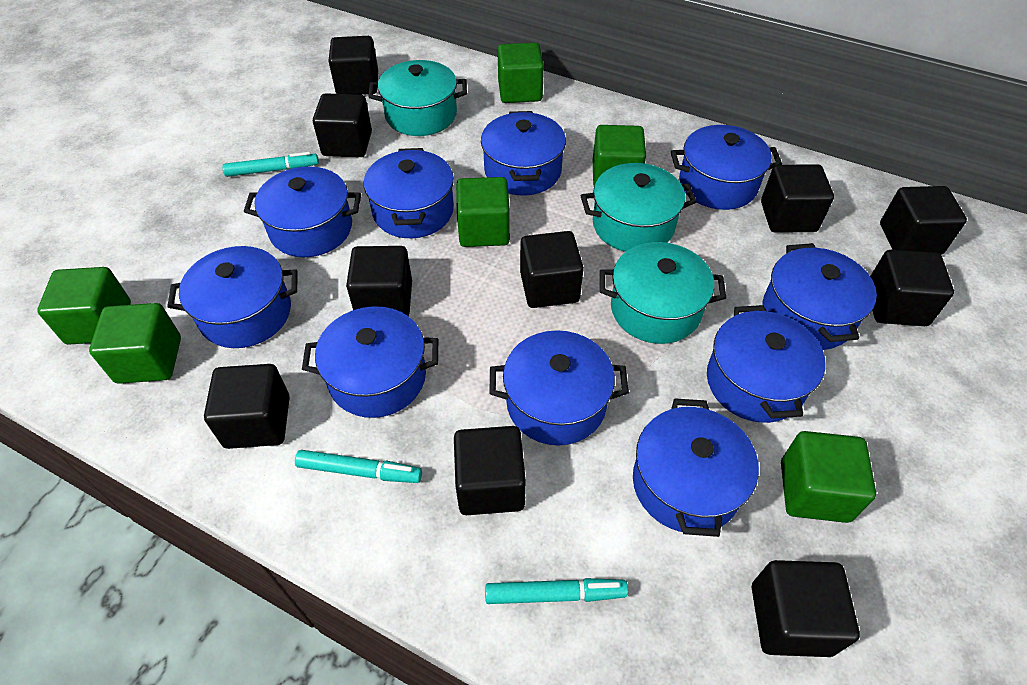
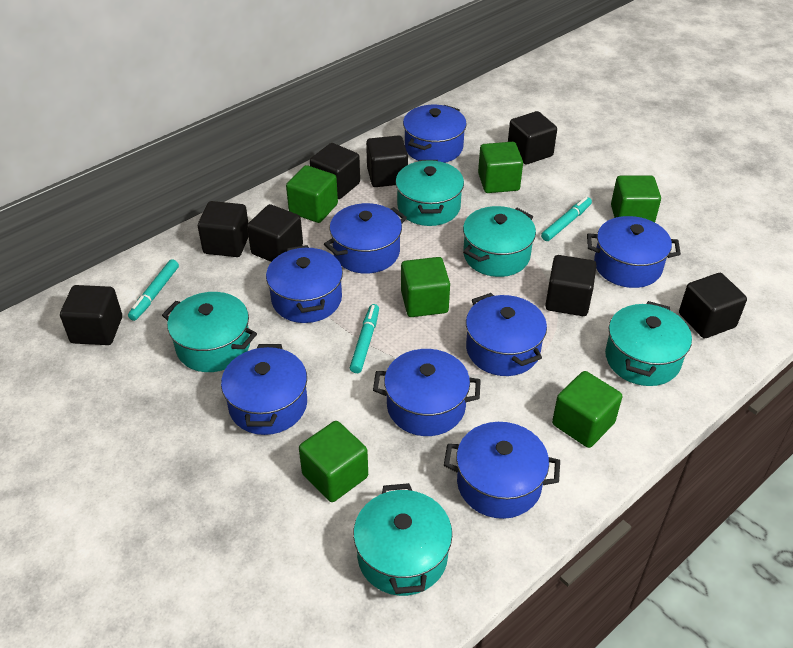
black cube: [204,364,290,449] [313,93,372,157] [329,36,378,95] [346,246,412,316] [454,426,526,515] [520,231,584,308] [752,560,860,657] [761,164,834,233] [870,250,954,326] [880,186,967,255] = 10 -> [60,285,122,345] [198,201,248,257] [247,204,303,262] [310,143,360,199] [366,135,408,187] [508,111,557,164] [545,255,597,316] [679,273,747,338] = 8
blue pot: [167,246,298,348] [244,166,361,257] [302,306,438,418] [364,148,454,238] [481,111,566,196] [489,330,629,446] [633,399,759,537] [671,125,782,210] [707,305,826,423] [762,243,877,350] = 10 -> [221,344,307,435] [266,245,343,323] [324,203,407,274] [373,349,481,436] [403,105,467,163] [444,422,560,519] [466,293,547,376] [587,216,681,288] = 8
turquoise pot: [368,60,467,136] [581,163,697,252] [600,242,726,344] = 3 -> [162,292,257,372] [353,483,452,596] [395,160,464,226] [463,206,536,277] [605,301,692,386] = 5

